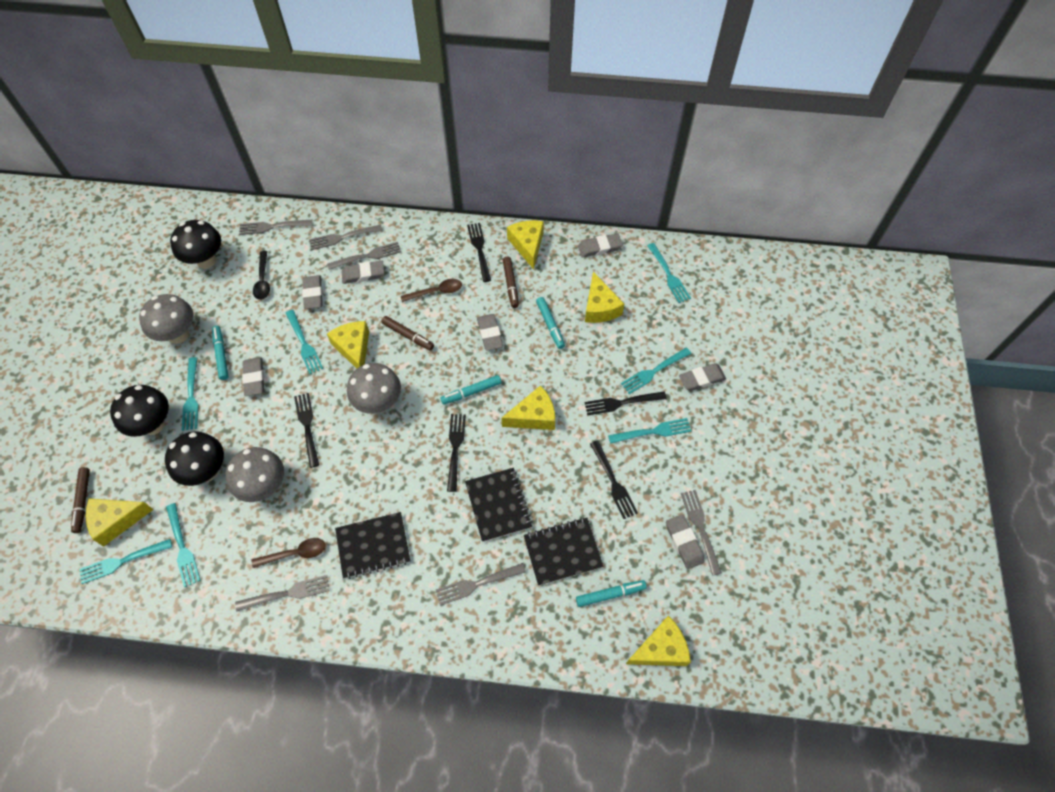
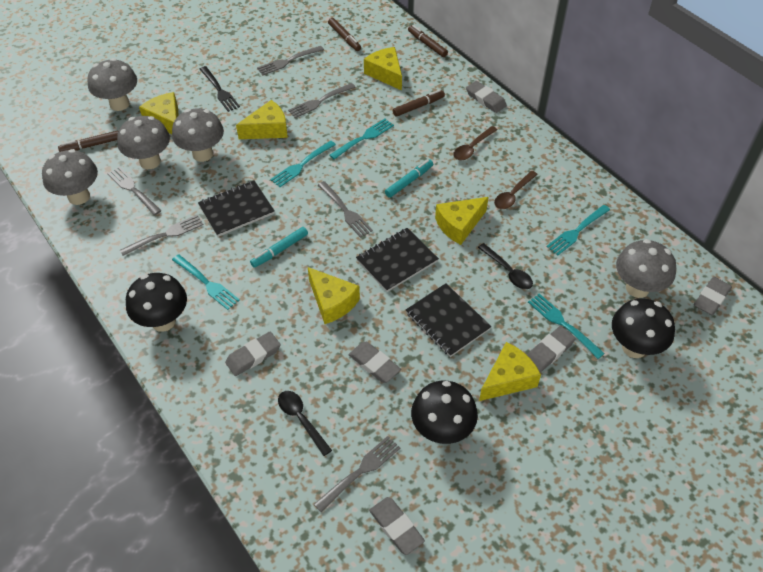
black fork: [294,393,319,468] [447,414,466,492] [467,223,491,282] [584,391,666,415] [590,440,638,519] = 5 -> [199,66,240,112] = 1
black spoon: [253,251,270,300] = 1 -> [278,391,332,456] [478,243,533,289] = 2
brown marker: [71,467,90,533] [381,316,434,351] [503,257,519,308] = 3 -> [58,131,118,152] [328,18,361,51] [393,90,445,117] [408,25,448,57] = 4
grey eraser: [242,357,264,396] [302,275,323,309] [341,261,385,284] [477,314,503,351] [578,233,623,258] [666,514,705,569] [679,363,726,391] = 7 -> [225,332,281,376] [348,342,401,383] [369,497,425,555] [466,81,507,113] [527,326,576,373] [694,277,732,315] = 6
grey mushroom: [139,294,194,344] [226,447,284,502] [347,363,401,414] = 3 -> [42,149,98,205] [88,58,137,111] [117,116,170,169] [172,108,224,162] [616,239,676,298] = 5
turquoise fork: [79,539,172,584] [166,503,201,587] [182,357,199,431] [286,310,323,374] [608,418,691,444] [621,348,691,394] [647,243,691,303] = 7 -> [172,254,240,310] [270,141,336,187] [329,118,394,160] [528,293,605,359] [546,205,610,255] = 5
turquoise marker: [212,326,229,380] [440,375,502,404] [536,297,565,349] [576,580,647,607] = 4 -> [250,227,308,268] [385,159,433,198] = 2

